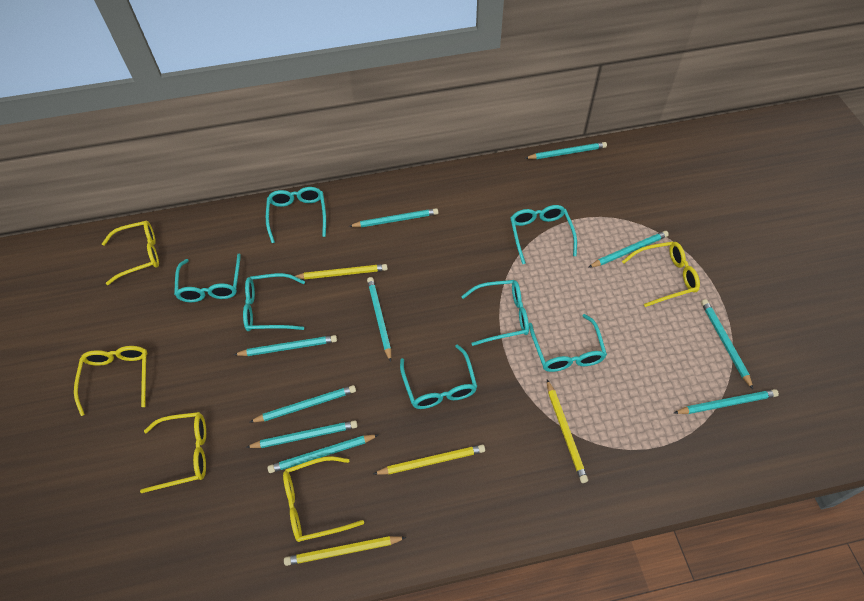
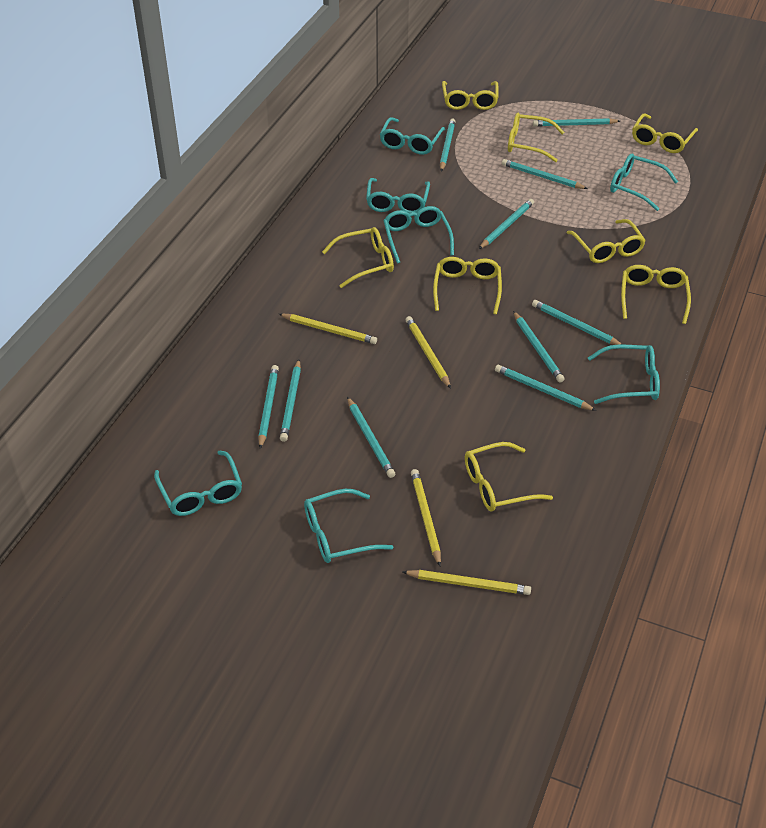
yellow glasses: [74,346,148,416] [102,221,159,285] [140,412,206,493] [283,456,364,542] [622,241,700,307] = 5 -> [322,227,394,288] [433,257,502,314] [442,81,499,110] [465,442,553,512] [508,113,564,162] [567,219,646,263] [621,265,691,324] [632,113,698,153] = 8

